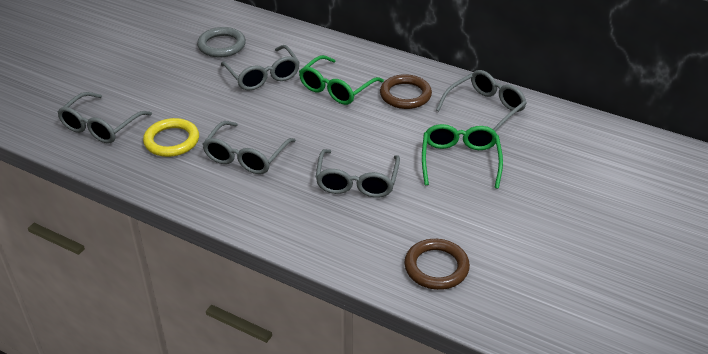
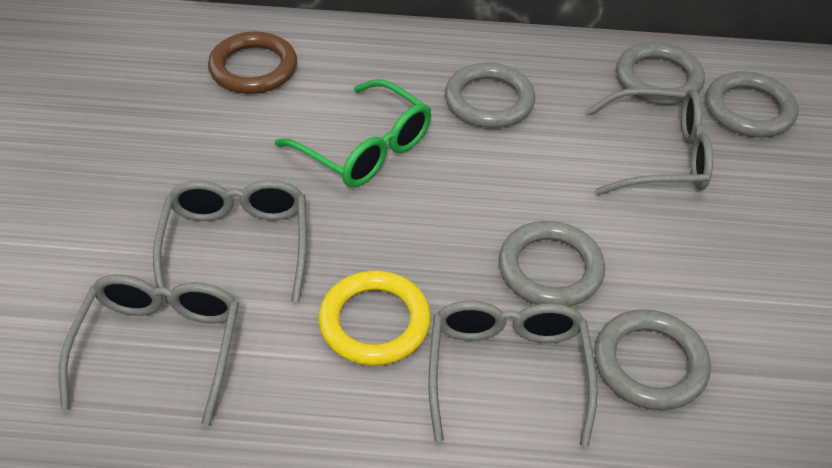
brown ring: [380,74,432,109] [404,239,470,290] = 2 -> [208,32,297,94] = 1
green glasses: [299,55,384,105] [422,124,503,189] = 2 -> [275,79,431,187] = 1
grey glasses: [57,92,152,144] [202,121,296,174] [221,45,300,91] [316,149,400,198] [436,70,527,132] = 5 -> [59,275,239,426] [153,180,307,304] [428,301,598,447] [586,88,713,195] = 4
grey ring: [197,27,246,57] = 1 -> [445,63,535,128] [498,221,605,307] [594,309,711,410] [616,42,705,105] [706,71,798,137] = 5

